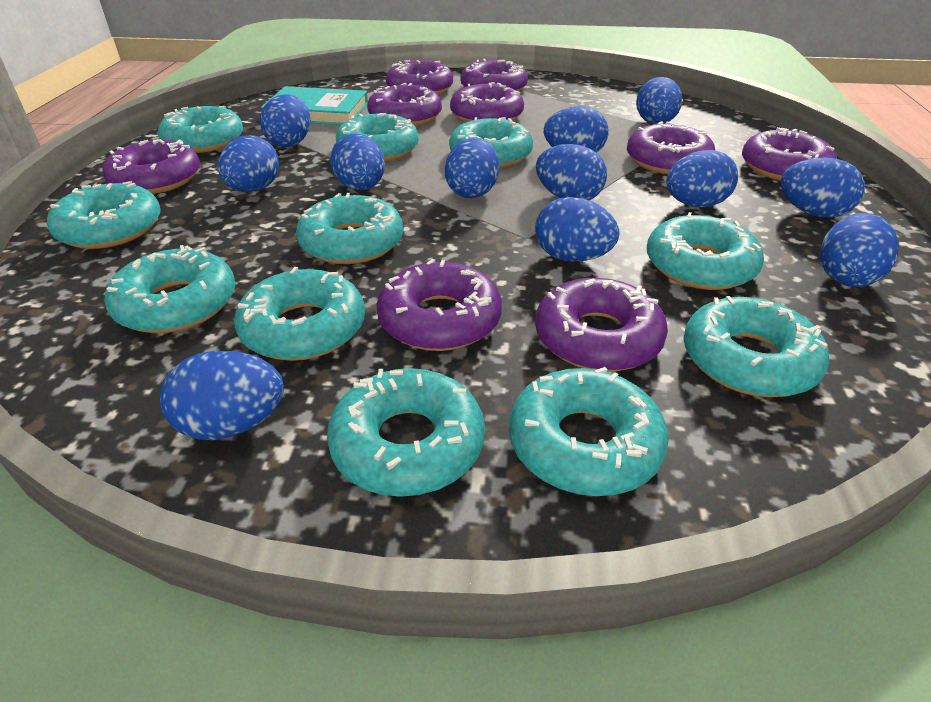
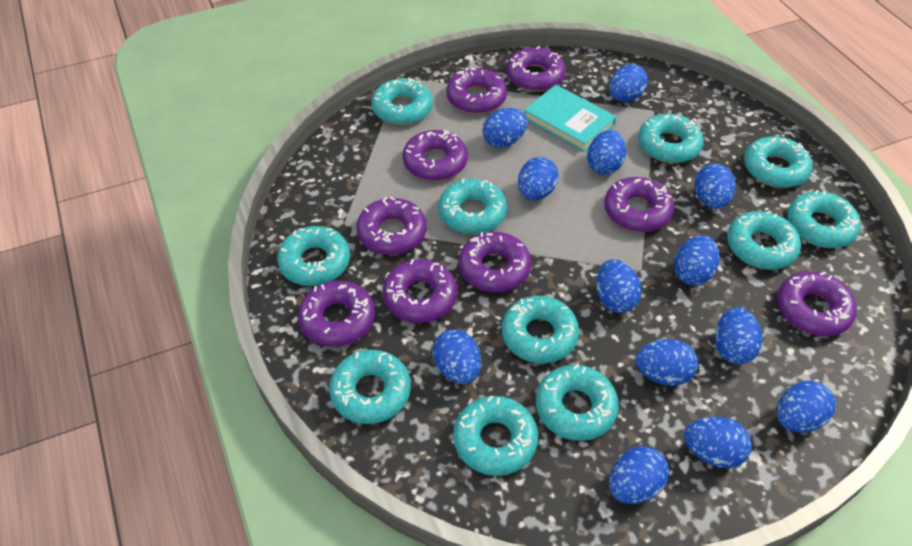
blue egg: [160,351,284,440] [218,135,279,192] [260,94,310,147] [330,134,385,190] [445,137,499,198] [535,197,620,262] [536,144,607,200] [544,106,609,153] [636,77,682,124] [666,150,738,207] [781,157,865,218] [820,213,899,287] = 12 -> [432,330,481,384] [482,108,528,148] [518,157,559,201] [587,130,626,175] [596,259,642,313] [609,64,648,102] [609,446,669,504] [635,339,698,386] [674,235,720,286] [684,416,752,468] [694,164,735,209] [715,307,762,364] [777,381,836,433] = 13

